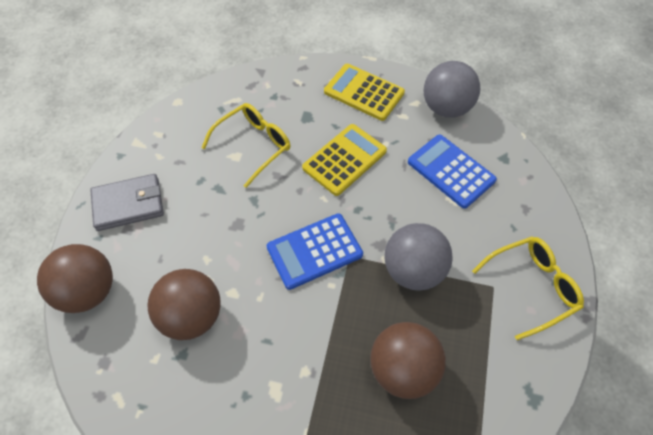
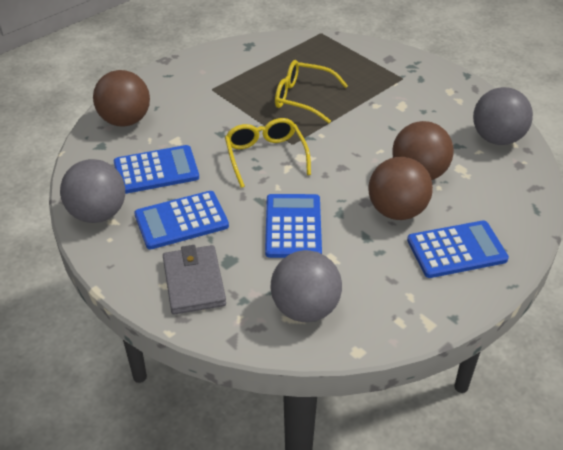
blue calculator: [267,214,363,290] [408,135,497,209] = 2 -> [114,145,199,194] [134,191,229,250] [265,194,322,258] [407,221,509,278] = 4
grey ball: [384,223,453,291] [424,61,480,118] = 2 -> [60,159,125,223] [271,250,342,322] [473,87,533,145] = 3
yellow calculator: [302,124,387,196] [324,64,405,121] = 2 -> none = 0

